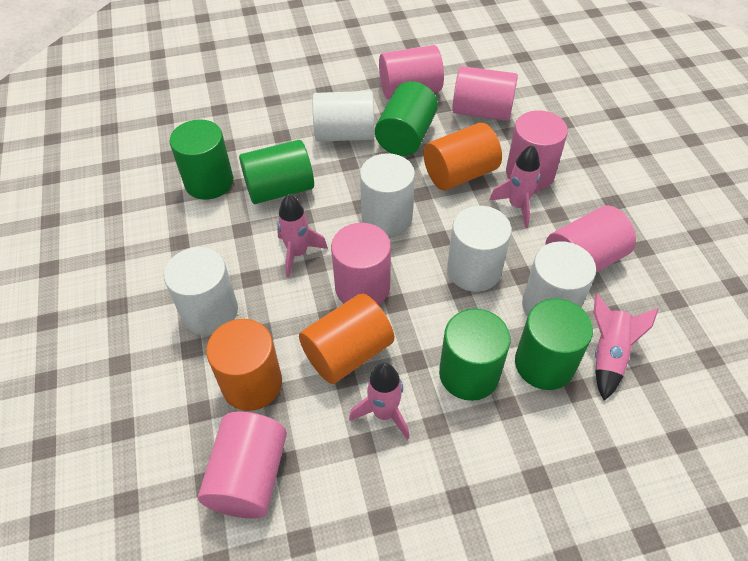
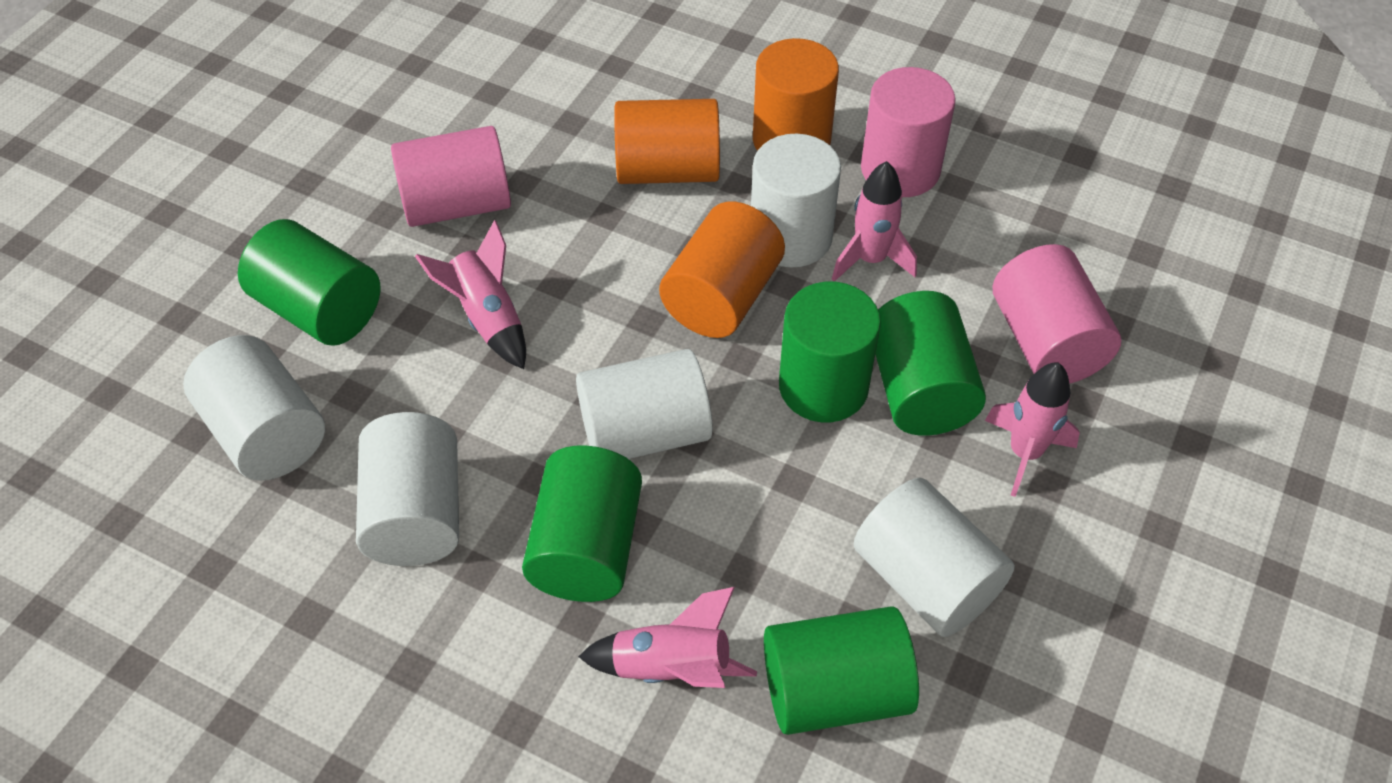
pink cylinder: [198,411,287,518] [331,223,391,305] [379,45,444,99] [452,66,518,121] [506,110,568,190] [545,206,636,273] = 6 -> [391,126,511,227] [861,67,956,197] [993,244,1121,384] = 3

